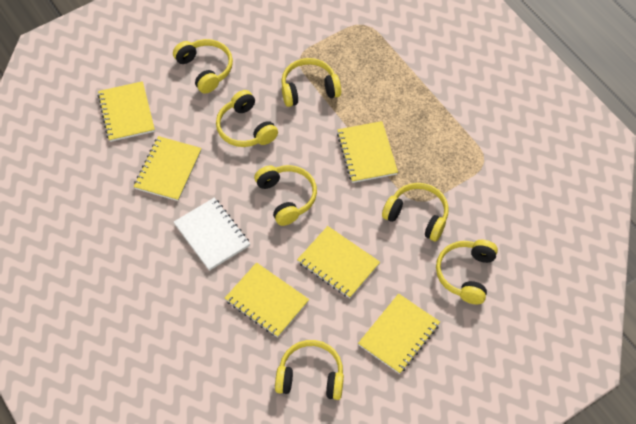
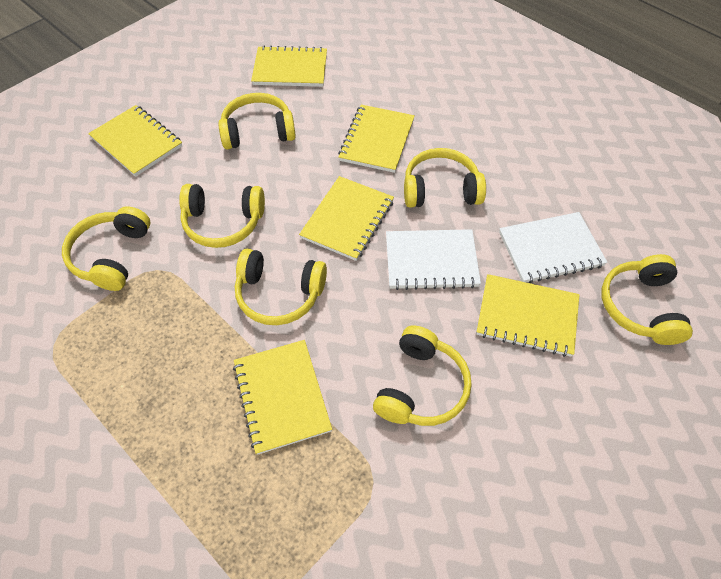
white notebook: [174,198,250,271] = 1 -> [386,229,481,290] [499,212,607,283] = 2

